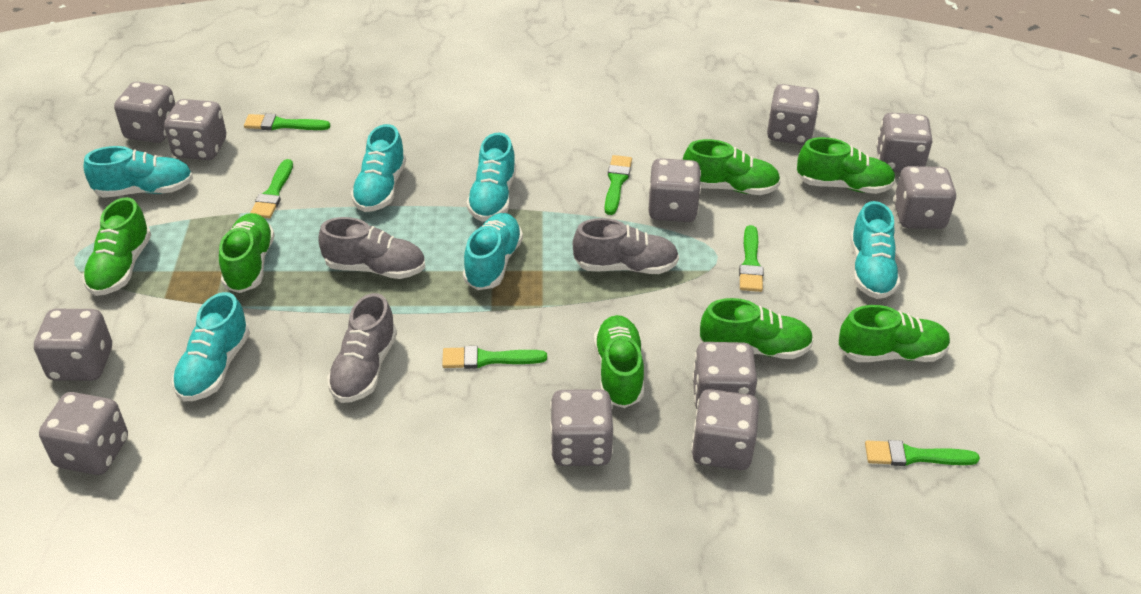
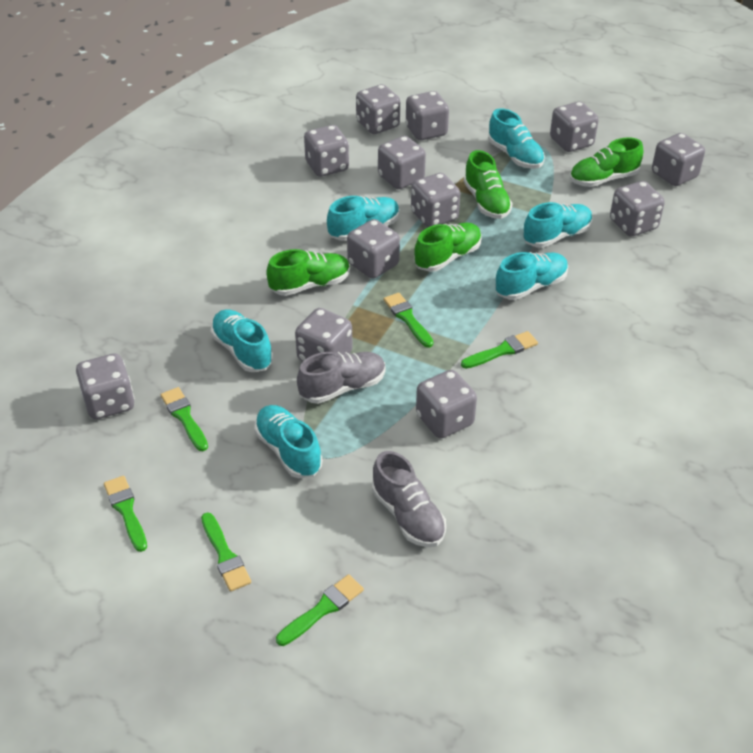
green shoe: [83,197,151,296] [219,213,275,293] [594,315,644,408] [683,139,781,195] [700,298,814,359] [797,137,896,194] [839,305,951,362] = 7 -> [266,249,350,296] [414,222,482,272] [464,150,513,219] [570,137,643,187] = 4
grey dice: [34,309,112,381] [39,392,128,475] [114,82,175,143] [164,99,226,160] [550,389,613,466] [648,158,701,222] [691,389,759,470] [692,342,757,409] [767,84,820,145] [876,112,932,172] [894,166,957,229] = 11 -> [76,353,135,419] [295,308,353,361] [304,125,349,177] [347,219,400,279] [356,84,400,134] [378,136,426,189] [405,91,449,140] [411,173,460,228] [416,370,477,439] [550,102,599,152] [610,181,665,236] [652,133,705,186] = 12
grey shoe: [318,217,425,279] [327,293,397,403] [573,218,679,274] = 3 -> [297,352,386,404] [372,451,446,547] = 2

